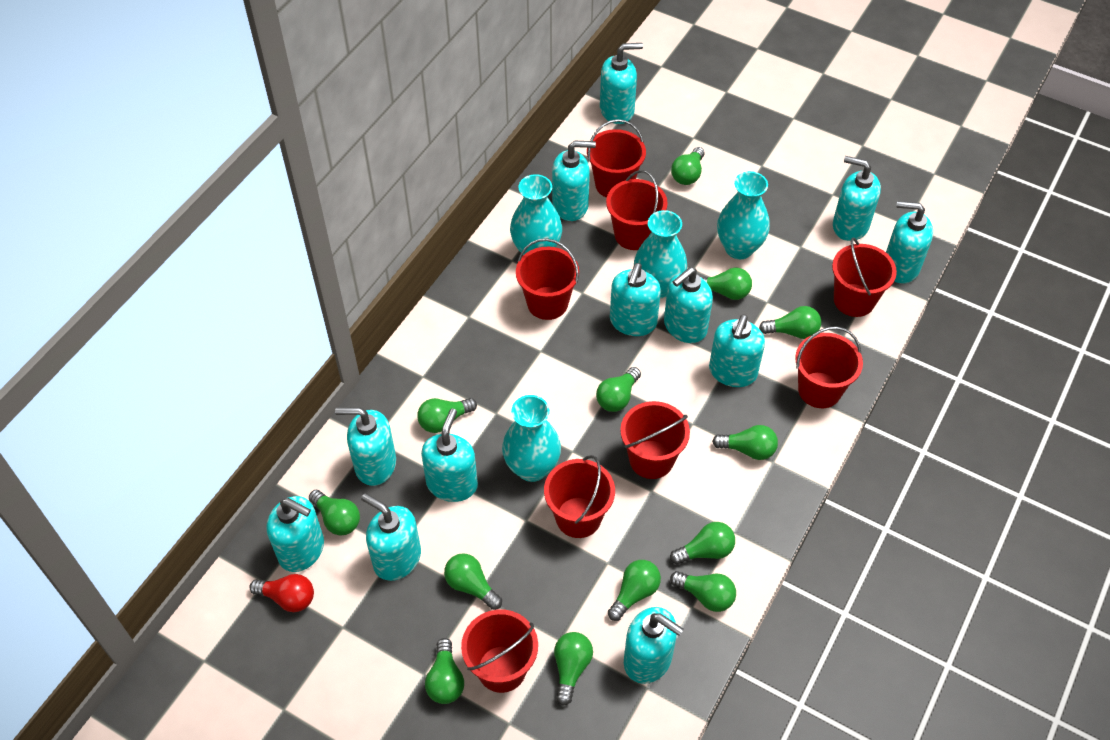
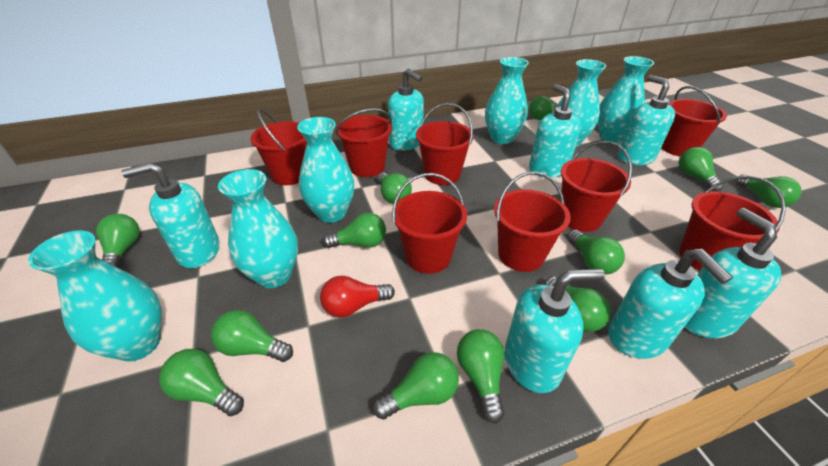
green light bulb: [309,490,360,535] [417,398,477,433] [425,638,464,704] [444,553,502,610] [554,632,593,706] [596,367,641,412] [608,560,661,621] [670,522,735,565] [670,571,736,612] [671,147,705,185] [703,268,752,300] [712,425,778,460] [759,306,821,339] = 13 -> [96,214,140,268] [159,349,244,416] [211,310,293,362] [323,213,386,248] [373,352,459,420] [377,172,412,204] [457,329,505,424] [529,96,554,120] [545,276,611,332] [567,230,625,275] [678,147,724,191] [736,174,802,208] = 12
turquoise soap dispenser: [266,496,324,572] [335,407,396,486] [361,493,421,581] [421,408,478,502] [552,141,596,221] [600,43,643,124] [610,263,661,336] [624,607,683,684] [664,267,713,343] [709,314,765,387] [833,156,881,241] [886,201,933,284] = 12 -> [121,162,220,268] [388,68,424,151] [504,268,605,393] [529,84,581,178] [608,249,733,359] [618,75,675,165] [684,208,781,338] = 7
turquoise vase: [502,395,561,482] [510,174,562,255] [634,210,687,298] [717,171,770,259] = 4 -> [28,230,162,361] [218,169,298,288] [297,117,354,223] [485,57,529,144] [557,59,606,147] [598,56,654,143] = 6

